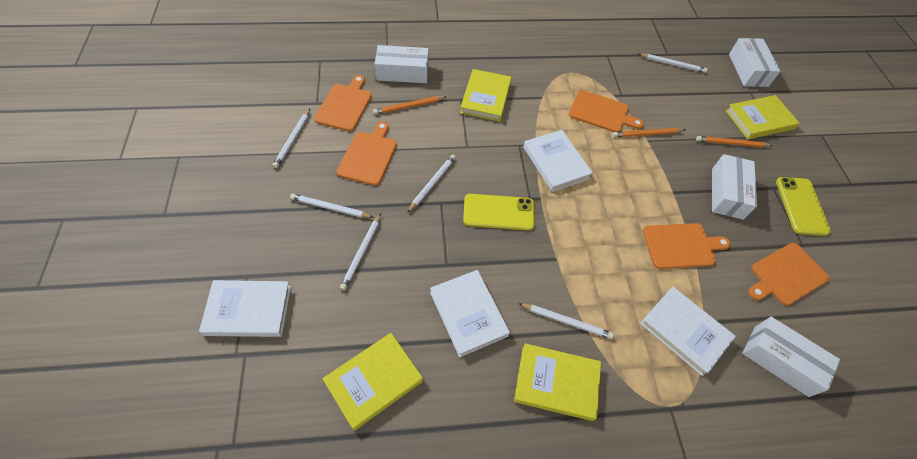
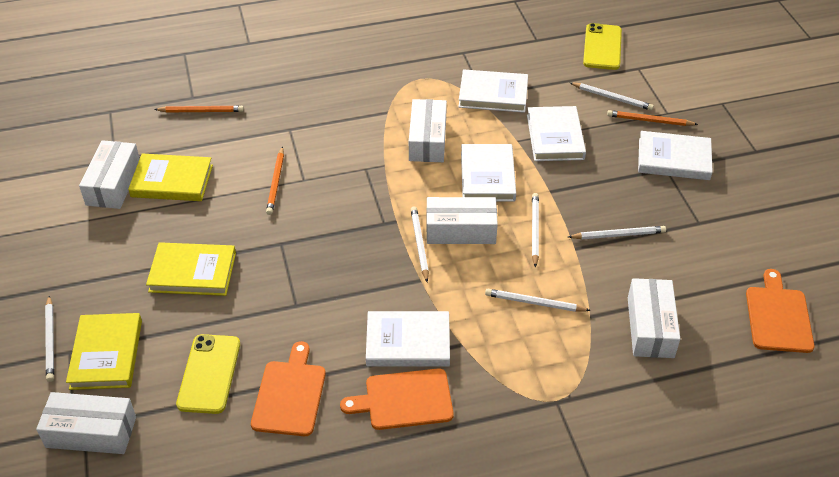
orange cutting board: [314,75,372,131] [337,122,397,186] [569,90,644,132] [643,223,731,269] [748,243,830,306] = 5 -> [251,341,326,436] [340,368,454,430] [746,269,815,353] = 3
white book: [199,280,291,337] [430,270,510,357] [523,130,593,192] [640,287,736,376] = 4 -> [366,311,450,367] [458,69,528,113] [461,144,516,202] [527,106,586,161] [638,131,713,180] = 5
white box: [375,45,429,83] [712,154,757,220] [729,38,780,87] [742,317,840,397] = 4 -> [36,392,136,454] [79,140,140,209] [409,99,447,162] [426,197,498,244] [628,278,680,358] = 5
yellow book: [322,333,423,431] [460,69,511,122] [514,343,601,421] [725,95,800,139] = 4 -> [66,313,142,390] [128,153,213,201] [146,242,236,296] = 3

